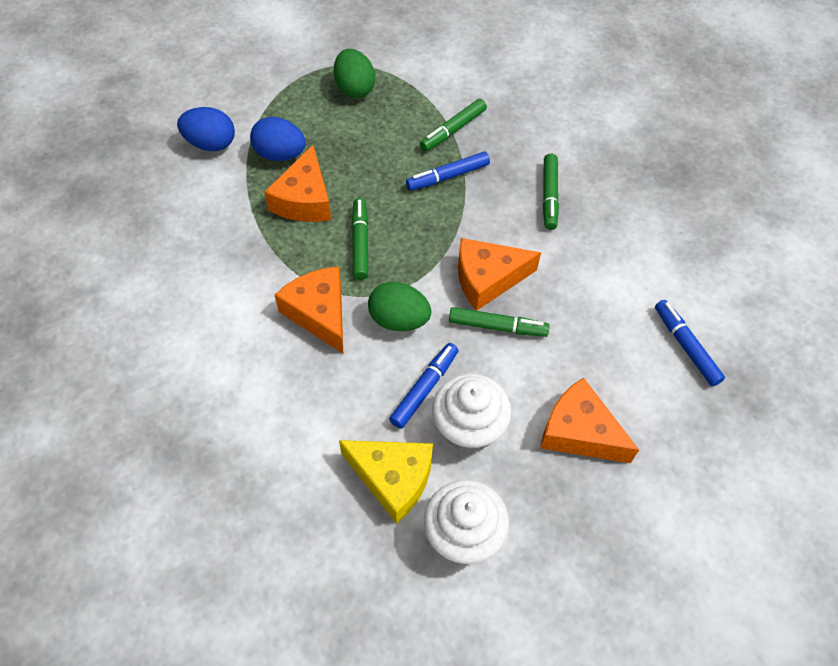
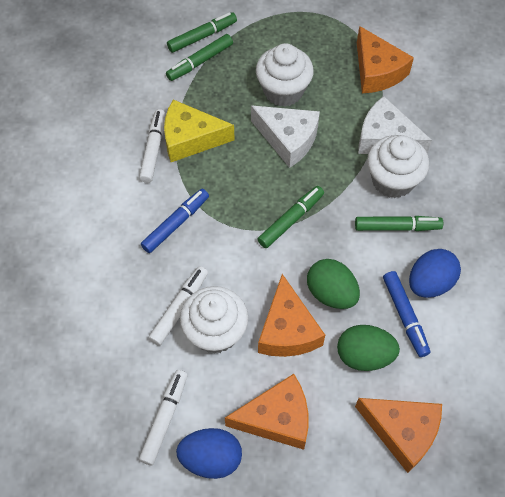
blue marker: [389,343,459,429] [406,152,490,191] [655,300,725,386] = 3 -> [141,189,209,253] [383,271,430,357] = 2
white cheese: none = 0 -> [251,105,320,168] [358,96,432,154] = 2
white cupcake: [424,480,509,564] [432,374,512,453] = 2 -> [180,286,248,354] [256,43,314,107] [367,135,429,198] = 3
white marker: none = 0 -> [139,109,166,183] [139,370,188,465] [149,266,208,346] = 3

